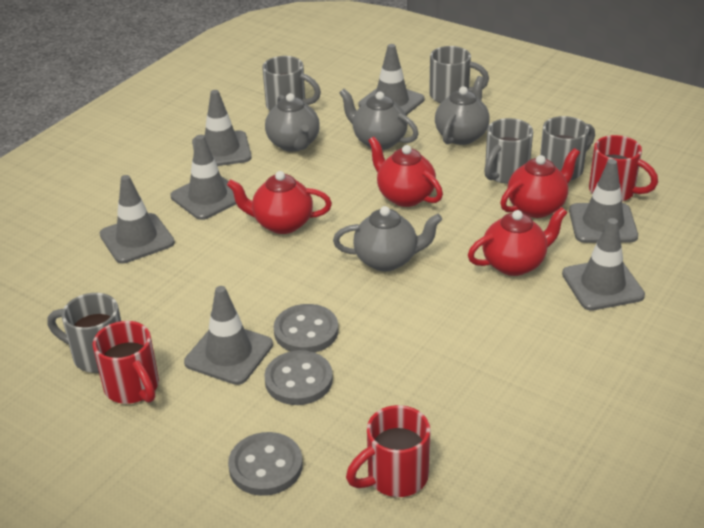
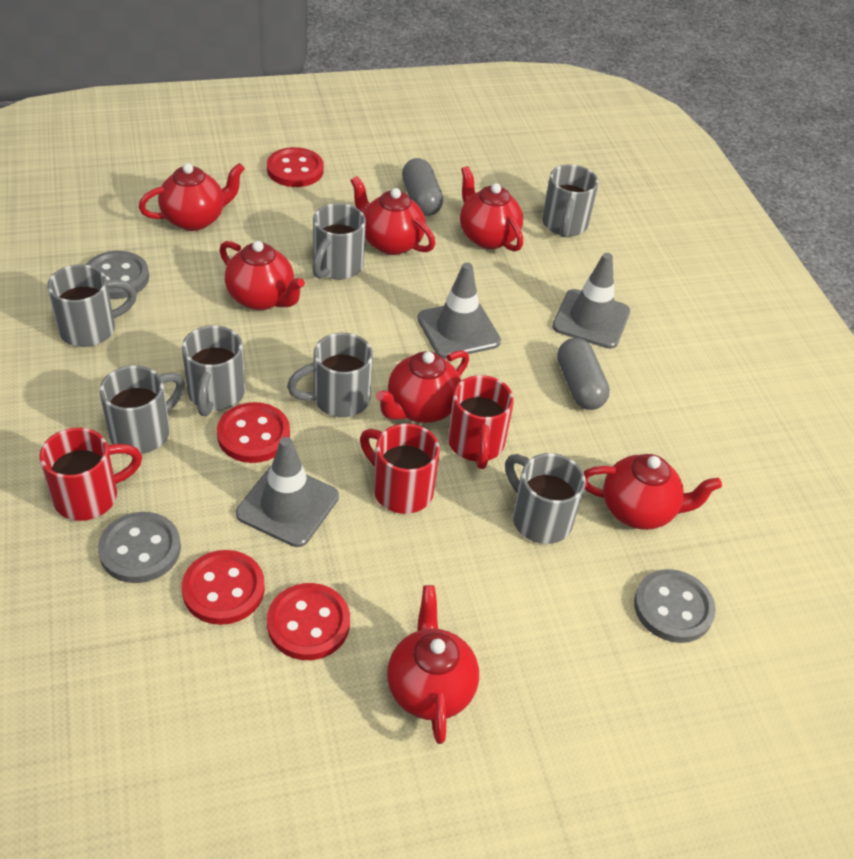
grey capsule: none = 0 -> [402,158,443,216] [557,338,610,410] = 2
grey mug: [47,293,121,373] [262,56,321,111] [429,46,489,103] [484,118,533,184] [540,116,595,181] = 5 -> [47,264,137,347] [99,365,185,454] [182,325,245,416] [287,333,373,417] [313,203,366,280] [505,453,586,544] [542,164,599,237] = 7
grey teapot: [265,93,320,152] [333,206,442,271] [339,89,419,150] [435,76,490,145] = 4 -> none = 0
grey traffic cone: [100,175,175,263] [171,135,236,220] [184,286,273,385] [192,90,252,166] [359,44,425,115] [562,218,645,311] [569,159,638,243] = 7 -> [236,437,339,547] [417,262,501,359] [552,253,630,349] = 3
red button: none = 0 -> [182,550,265,625] [217,402,290,463] [267,147,324,187] [267,583,350,660] = 4
red teapot: [227,171,332,234] [368,137,443,207] [468,207,568,276] [500,148,580,218] = 4 -> [139,163,245,231] [219,241,305,310] [350,176,435,255] [376,350,469,423] [387,585,479,744] [460,166,523,252] [584,454,722,530] = 7

